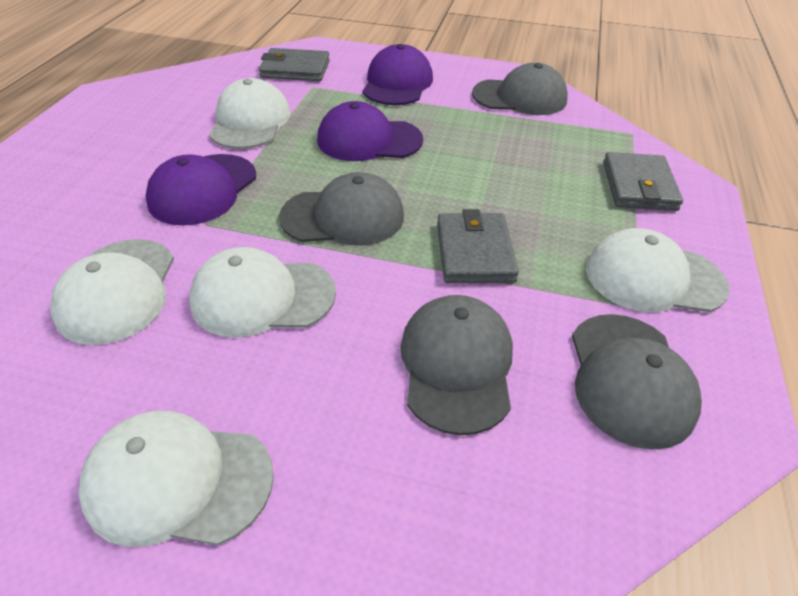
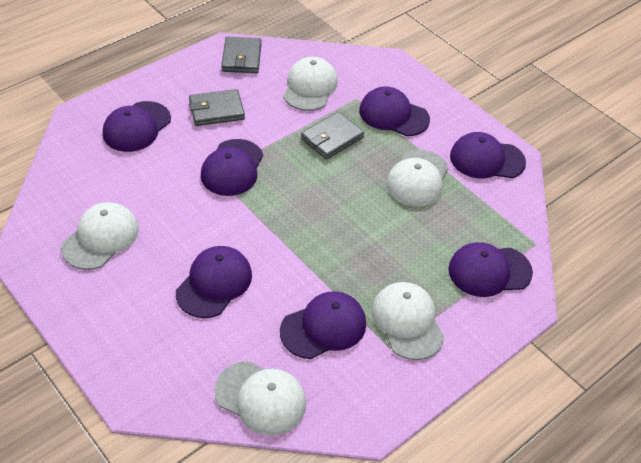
grey cap: [279,172,404,246] [400,295,513,435] [472,63,568,115] [572,314,702,450] = 4 -> none = 0
purple cap: [146,154,256,226] [317,101,423,161] [363,44,433,105] = 3 -> [103,101,171,152] [176,246,252,318] [201,139,263,196] [280,291,366,359] [359,86,430,136] [448,242,533,297] [450,132,526,179] = 7

